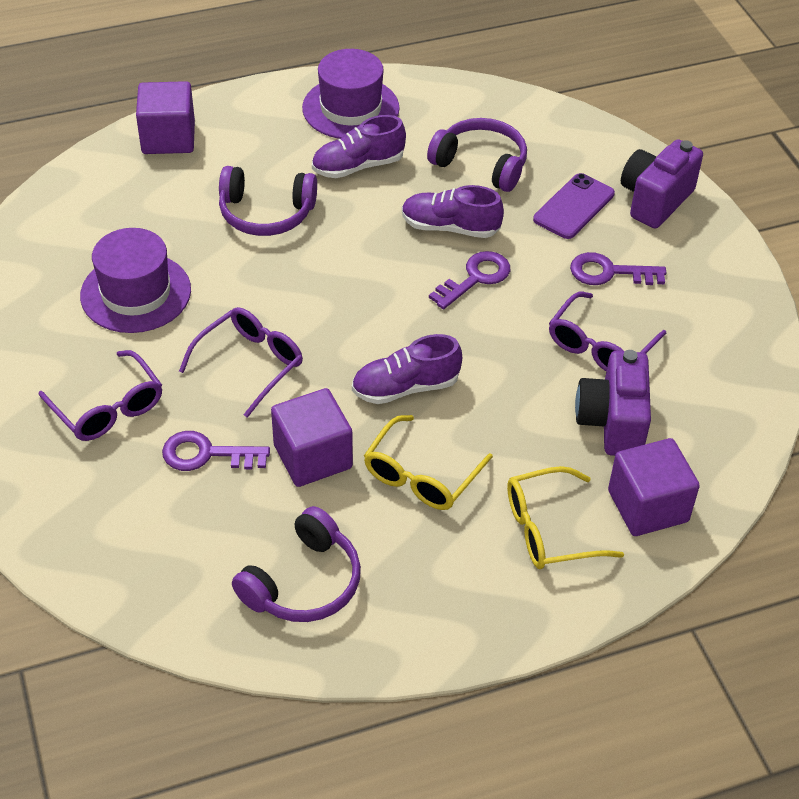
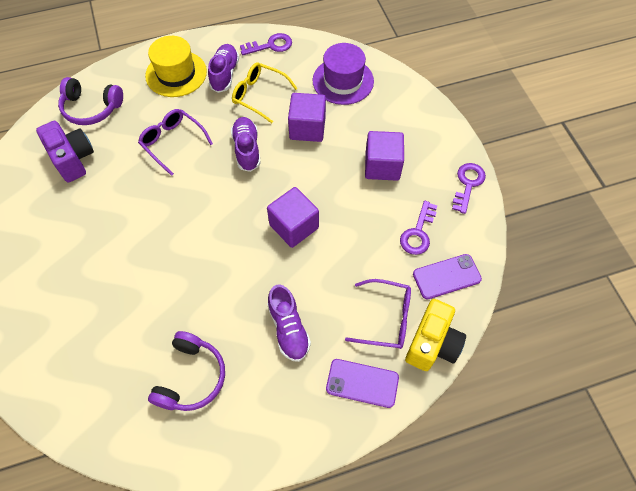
purple camera: [575,350,651,456] [621,139,703,229] = 2 -> [36,121,94,182] = 1
purple glasses: [38,350,162,441] [179,307,303,418] [549,292,666,371] = 3 -> [138,109,213,176] [345,279,411,349] = 2
purple hat: [80,228,191,333] [302,49,400,139] = 2 -> [312,43,374,105] = 1
purple headphones: [219,166,317,236] [232,506,361,622] [427,118,527,192] = 3 -> [58,77,123,125] [148,331,225,411] = 2
purple phone: [533,173,615,239] = 1 -> [326,359,399,408] [413,254,482,299] = 2
yellow camera: none = 0 -> [405,299,466,371] = 1
yellow glasses: [364,415,493,510] [507,466,624,569] = 2 -> [232,63,298,123] = 1
yellow hat: none = 0 -> [145,36,207,97] = 1

